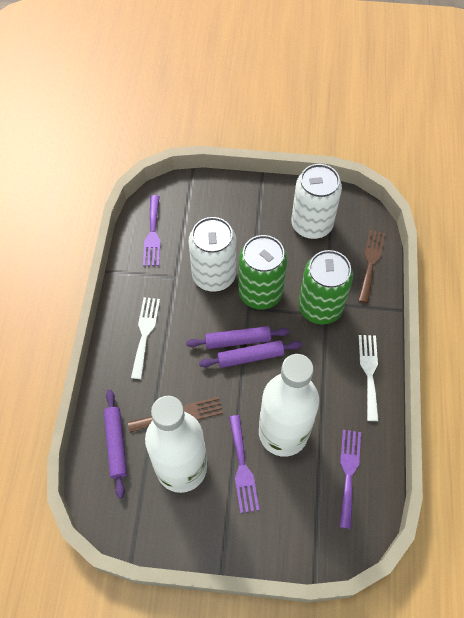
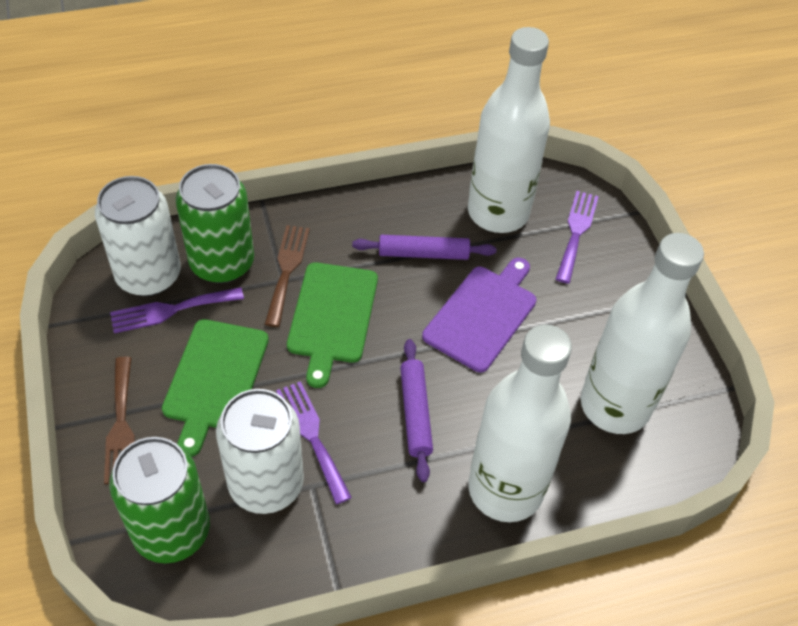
green cutting board: none = 0 -> [162,319,269,457] [287,262,378,388] = 2
purple cutting board: none = 0 -> [422,258,537,372] = 1
purple rolling pin: [104,390,127,498] [186,326,290,349] [199,340,302,368] = 3 -> [352,235,496,260] [400,339,433,482] = 2
white bottle: [145,396,207,493] [259,354,319,457] = 2 -> [468,27,550,233] [468,324,572,522] [581,233,704,434] = 3
white fork: [131,297,160,379] [359,335,379,421] = 2 -> none = 0

